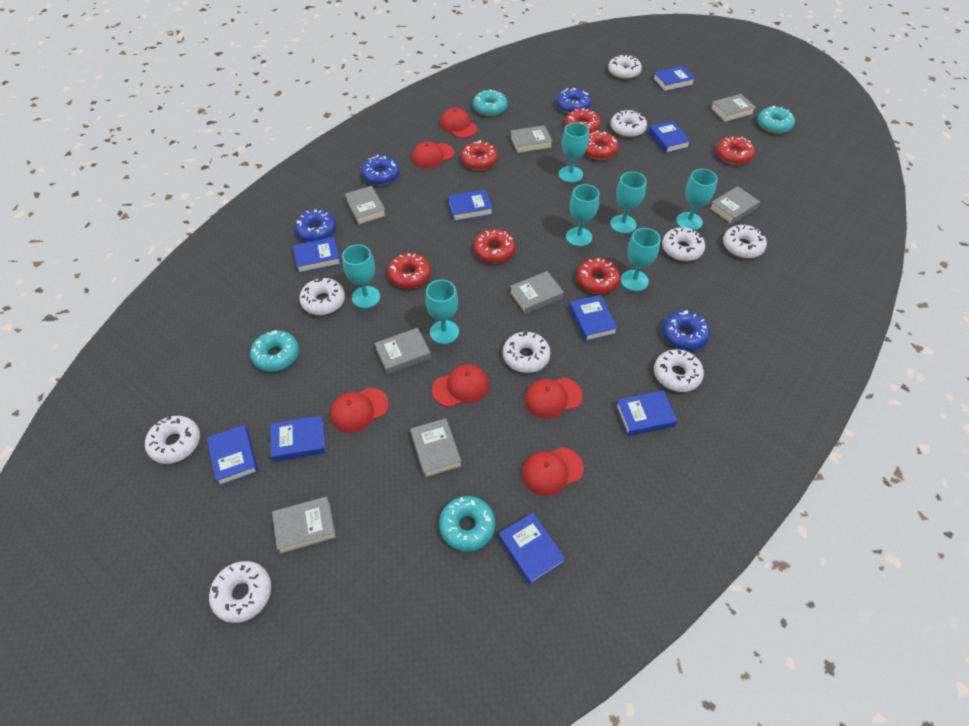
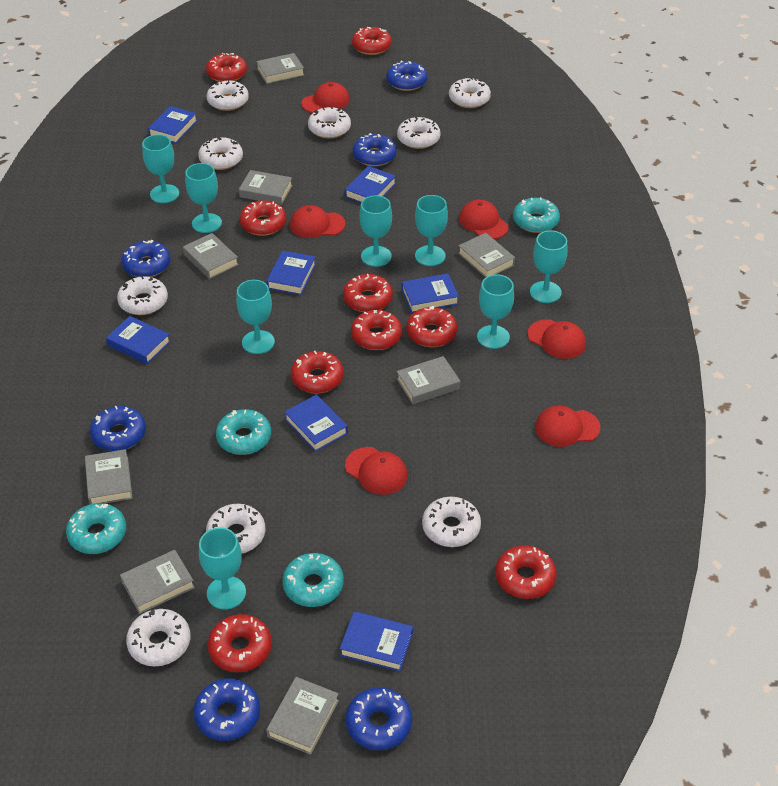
blue book: [207,425,258,486] [270,415,326,462] [293,237,341,273] [448,189,493,221] [499,512,565,585] [569,295,618,342] [616,390,677,436] [648,120,691,153] [653,66,695,92] = 9 -> [106,316,171,364] [148,106,197,143] [266,250,316,295] [284,394,348,452] [340,611,413,672] [345,166,396,203] [402,273,459,313] = 7
blue donut: [294,210,336,242] [361,155,400,185] [556,88,591,113] [662,310,710,350] = 4 -> [90,406,146,451] [121,240,171,277] [193,679,260,741] [346,687,412,750] [353,133,397,166] [386,61,427,91] = 6
red donut: [388,253,431,289] [461,140,498,170] [474,229,516,263] [565,108,601,133] [577,258,621,294] [585,130,619,160] [716,136,755,165] = 7 -> [206,53,247,82] [208,614,272,672] [240,200,286,236] [291,351,344,394] [343,274,393,312] [351,310,402,350] [352,27,392,55] [406,306,457,347] [495,545,557,599] = 9
turquoise goblet: [342,244,380,308] [425,280,459,344] [559,122,589,183] [566,184,599,247] [610,172,647,234] [621,228,661,291] [676,169,718,230] = 7 -> [142,134,179,203] [185,163,222,233] [199,527,246,610] [236,280,275,354] [359,195,392,267] [415,195,448,266] [477,274,514,349] [530,230,568,303] = 8

